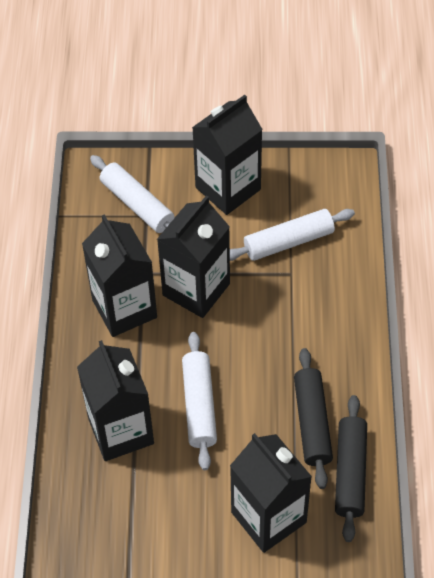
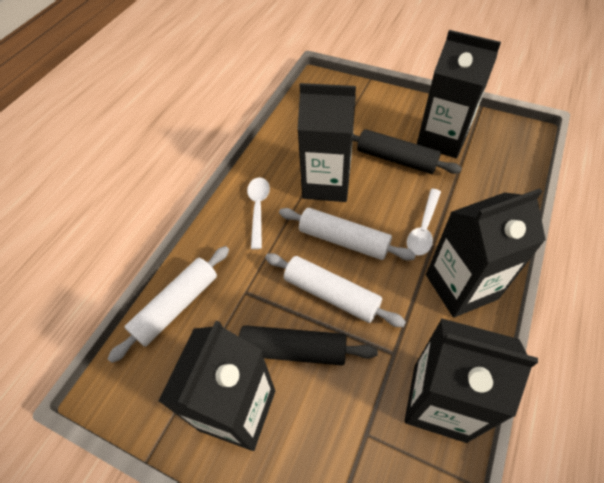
white spoon: none = 0 -> [247,177,270,249] [407,189,441,256] = 2

